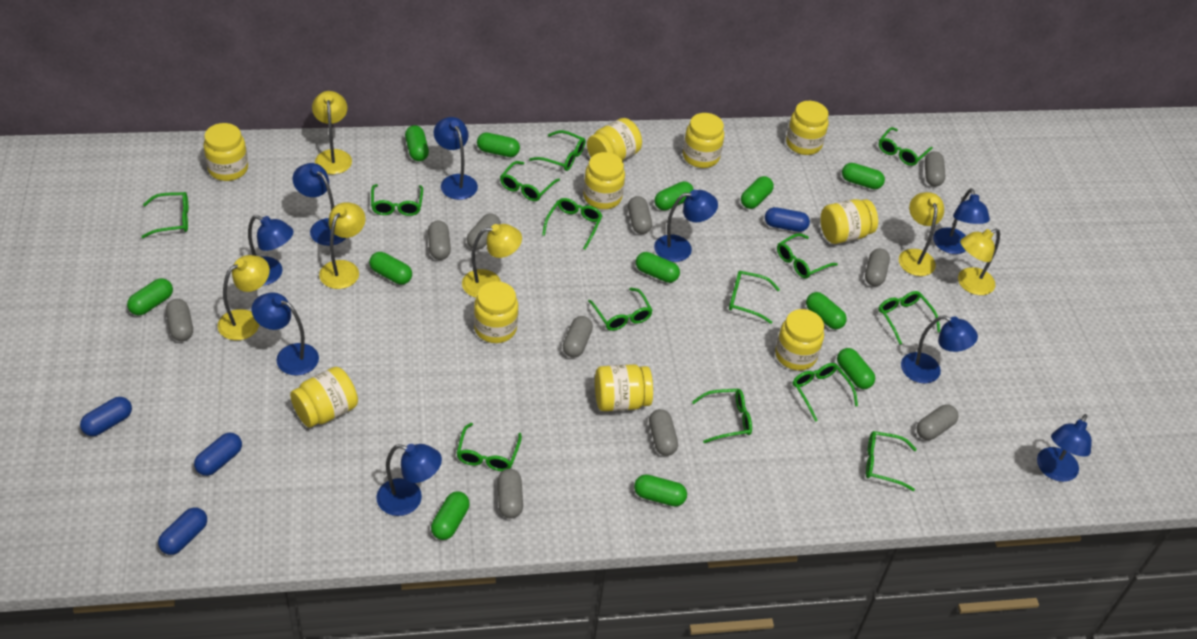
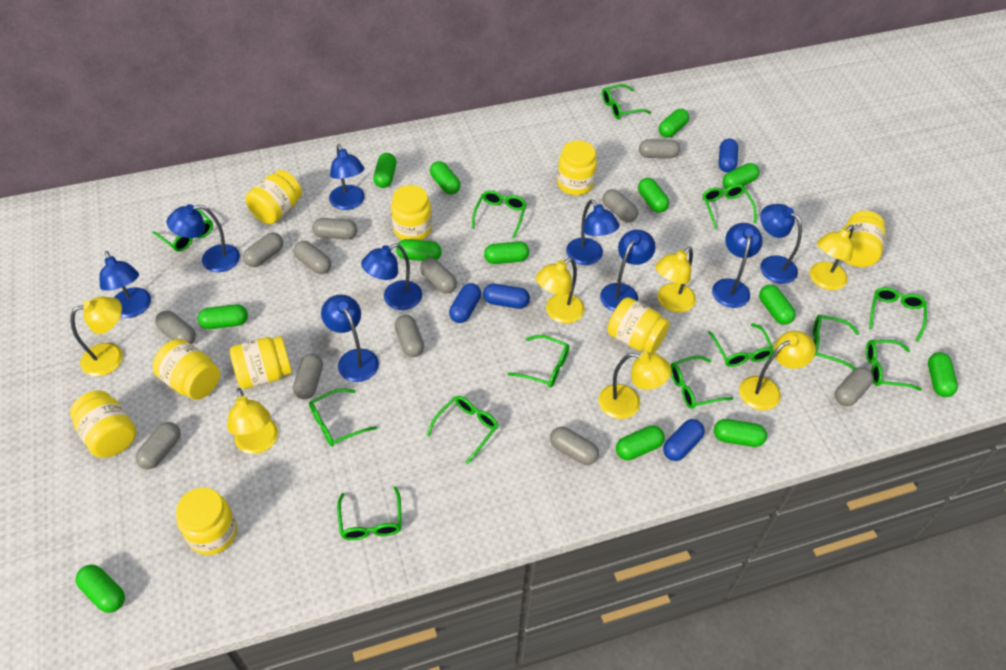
green capsule: [127,278,173,316] [369,252,412,285] [405,125,429,161] [431,491,470,540] [477,132,520,157] [634,474,687,507] [636,252,680,283] [655,181,694,210] [741,176,774,209] [806,292,847,329] [837,348,875,389] [842,163,885,189] = 12 -> [75,565,125,613] [198,304,248,329] [373,153,396,188] [396,239,442,261] [430,161,461,195] [484,241,529,264] [616,425,665,460] [638,178,669,213] [659,109,689,138] [714,419,767,447] [723,163,759,189] [759,285,796,325] [928,352,958,397] = 13
green glasses: [141,192,188,238] [371,184,423,216] [457,423,522,471] [500,161,560,201] [529,130,586,171] [542,198,602,250] [588,288,653,331] [692,389,752,443] [729,271,780,324] [777,233,838,278] [793,363,858,422] [866,431,917,491] [878,291,940,345] [879,127,933,166] = 14 -> [152,209,213,252] [309,388,377,447] [337,486,402,540] [426,396,498,464] [472,190,527,238] [508,335,570,388] [602,84,651,119] [671,356,733,409] [702,184,757,229] [708,323,774,367] [813,315,859,370] [866,340,922,391] [869,287,927,342] = 13
grey capsule: [166,299,193,341] [428,221,451,260] [467,213,501,250] [497,469,523,518] [563,316,593,358] [628,196,652,234] [649,409,678,456] [865,248,890,286] [917,405,959,440] [925,151,945,187] = 10 -> [135,422,181,469] [155,311,196,344] [243,232,283,267] [293,354,323,399] [294,241,331,274] [312,218,357,240] [395,315,424,357] [420,258,457,294] [550,427,599,465] [603,189,638,223] [639,139,680,158] [835,367,873,406] = 12
yellow jar: [203,123,248,181] [290,367,358,428] [474,281,518,343] [583,152,625,209] [587,118,642,161] [595,364,653,411] [683,113,724,168] [775,309,824,370] [786,101,828,155] [820,199,878,244] = 10 -> [70,390,136,458] [152,339,220,400] [176,488,237,555] [230,336,292,389] [246,170,302,224] [391,185,432,240] [557,141,597,195] [607,297,670,353] [844,211,886,267] = 9
yellow lamp: [218,255,270,340] [312,91,352,174] [319,202,366,289] [462,224,522,298] [899,192,944,276] [958,229,1000,295] = 6 -> [71,296,123,376] [227,388,278,454] [536,257,585,324] [598,352,671,419] [655,247,696,313] [739,331,816,410] [810,225,854,290] = 7

